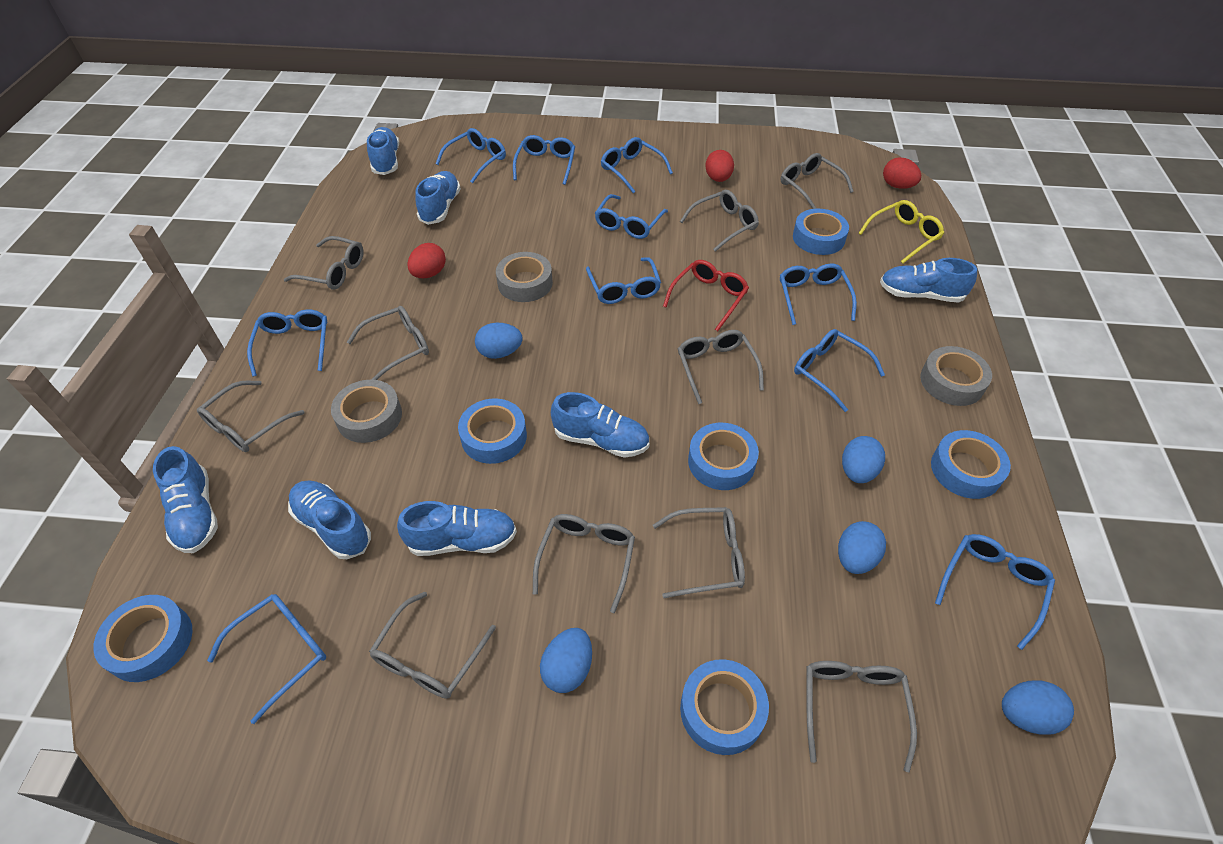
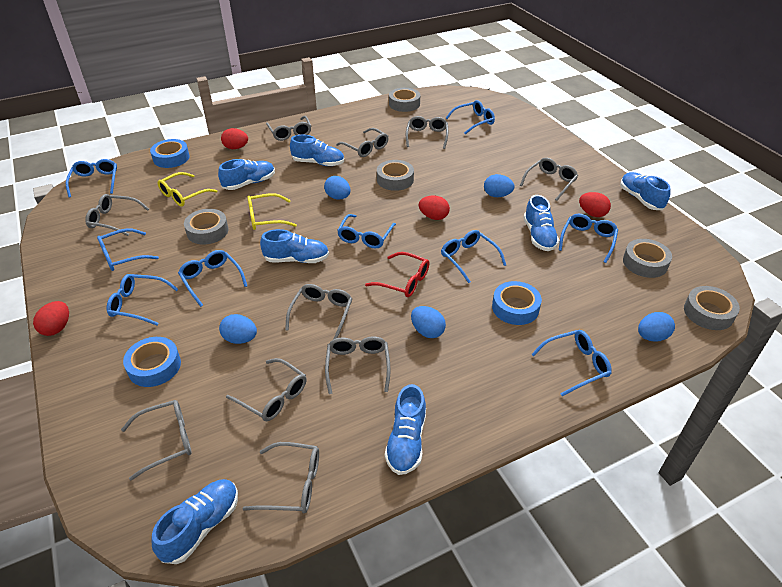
blue glasses: [207,594,326,724] [247,309,327,376] [436,128,506,183] [513,135,575,185] [586,257,661,304] [595,194,668,239] [601,137,673,194] [780,263,857,325] [794,329,885,412] [935,534,1055,650] = 10 -> [66,159,117,198] [97,228,159,271] [107,274,178,326] [178,250,247,307] [337,214,396,249] [441,230,506,283] [446,100,495,135] [531,330,612,396] [559,214,618,263] = 9
blue tape: [93,595,192,682] [458,398,527,464] [680,659,769,755] [688,423,759,490] [793,209,849,255] [931,430,1011,499] = 6 -> [123,337,181,387] [150,139,190,168] [492,281,542,325] = 3
grey tape: [331,380,402,443] [496,252,553,302] [920,346,992,406] = 3 -> [184,209,228,244] [377,160,414,191] [389,88,420,112] [623,239,672,278] [684,286,740,330] = 5
red egg: [407,243,446,278] [705,150,734,182] [883,157,921,189] = 3 -> [33,301,69,336] [221,128,248,149] [418,195,450,220] [579,192,611,217] = 4
yellow glasses: [858,200,944,264] = 1 -> [158,172,218,206] [247,193,297,230] = 2

